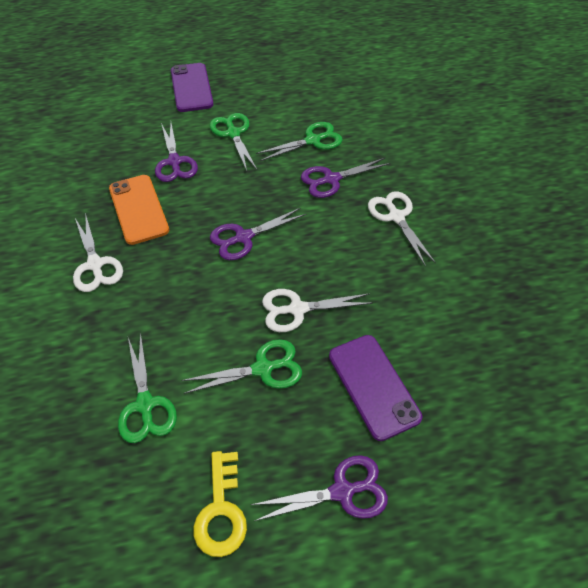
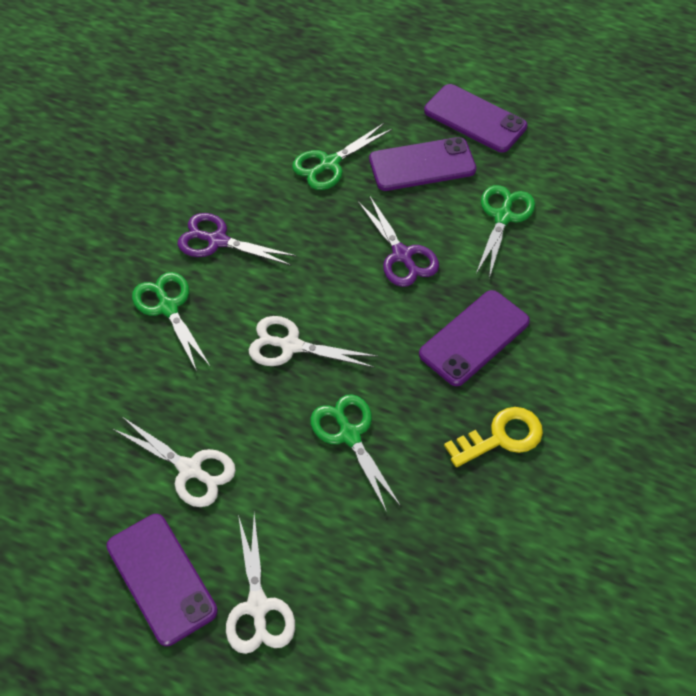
orange phone: [109,175,169,245] = 1 -> none = 0
purple phone: [171,63,214,112] [329,335,422,441] = 2 -> [106,514,218,646] [369,137,476,191] [419,290,530,386] [424,84,527,153] = 4
purple scissors: [155,123,198,182] [210,208,306,260] [251,455,388,521] [301,158,390,198] = 4 -> [177,213,297,266] [357,195,439,287] = 2

